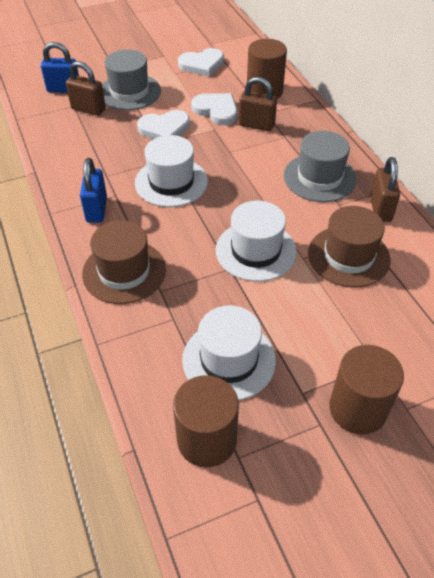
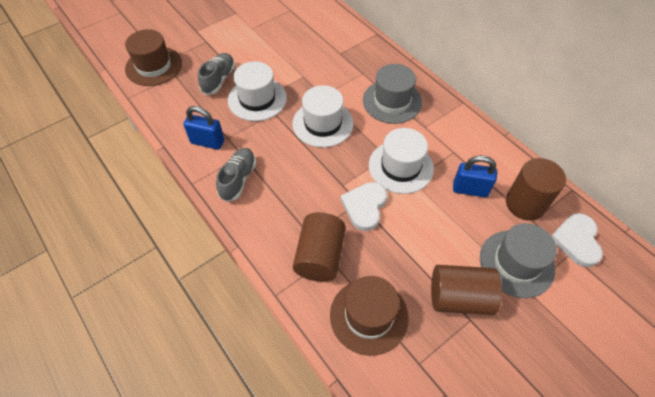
brown padlock: [66,61,106,116] [239,77,277,131] [370,157,400,222] = 3 -> none = 0
grey shoe: none = 0 -> [198,53,235,95] [216,148,256,202] = 2
white heart: [137,110,190,139] [178,48,224,77] [191,93,237,125] = 3 -> [340,182,387,231] [551,213,603,267] = 2

